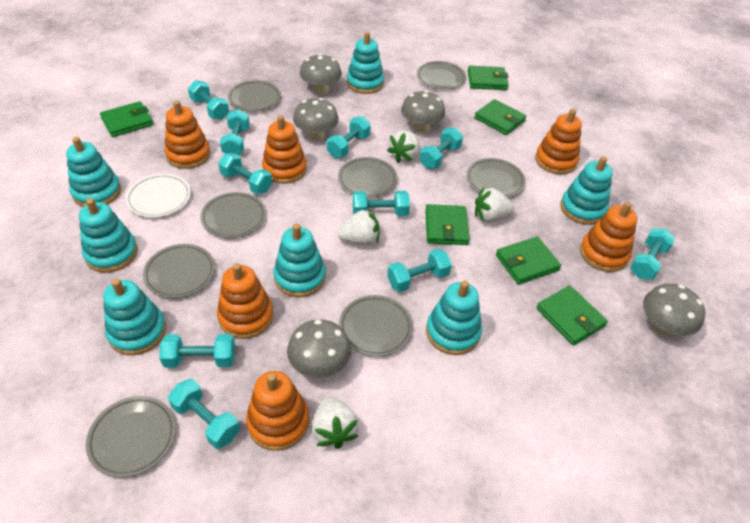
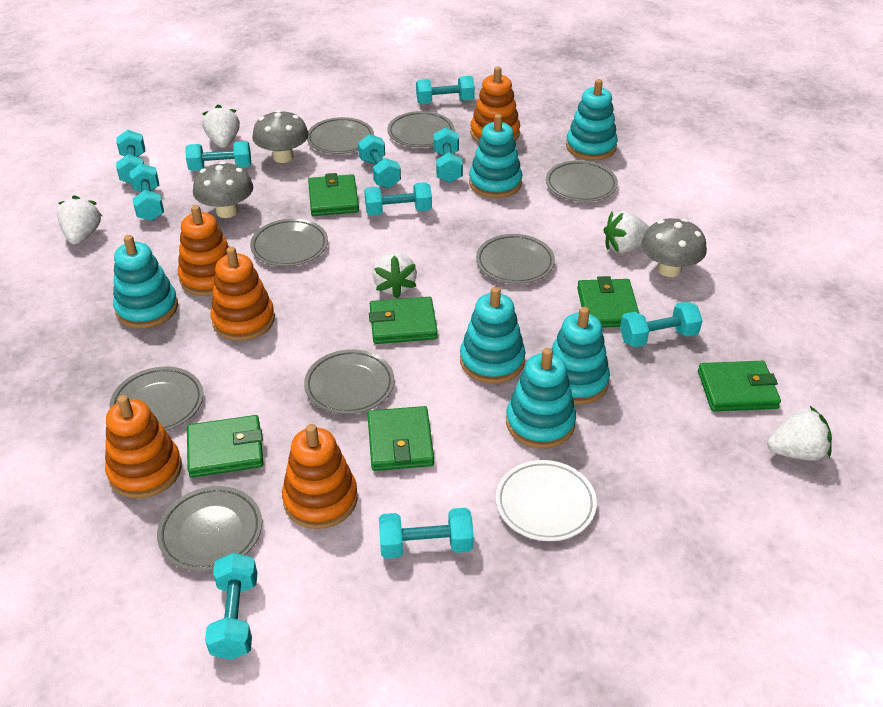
grey mushroom: [287,319,351,378] [293,98,339,141] [300,53,342,94] [401,90,445,133] [643,284,705,336] = 5 -> [193,161,253,218] [252,110,309,163] [641,218,707,277] = 3
orange stacking toy: [164,100,211,169] [217,263,273,339] [246,371,309,451] [262,115,307,184] [535,109,582,174] [580,202,637,272] = 6 -> [105,395,182,498] [178,205,229,296] [210,247,275,341] [282,424,358,529] [470,66,520,143] = 5
turquoise stacking toy: [66,137,121,207] [79,198,138,273] [103,278,166,355] [273,224,326,297] [347,32,384,94] [426,281,482,355] [560,156,613,225] = 7 -> [113,235,178,328] [460,287,525,384] [469,114,522,198] [506,348,576,449] [552,307,610,405] [566,79,618,160] = 6
white strawberry: [312,396,358,449] [338,208,379,245] [387,130,419,163] [475,187,515,222] = 4 -> [57,195,102,244] [202,105,240,148] [373,252,417,298] [604,211,649,253] [767,406,832,461] = 5

